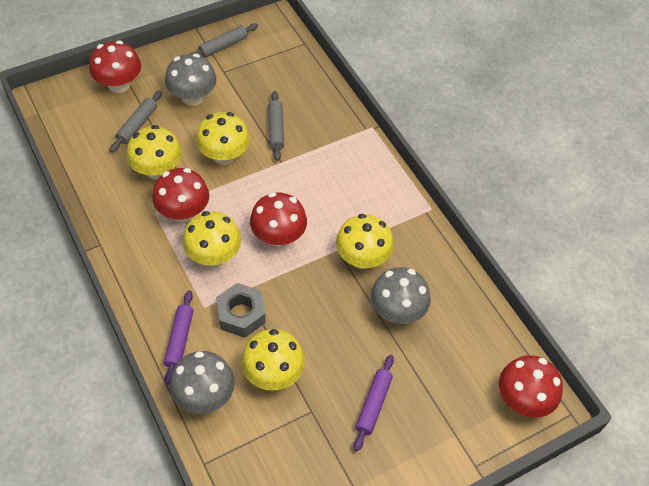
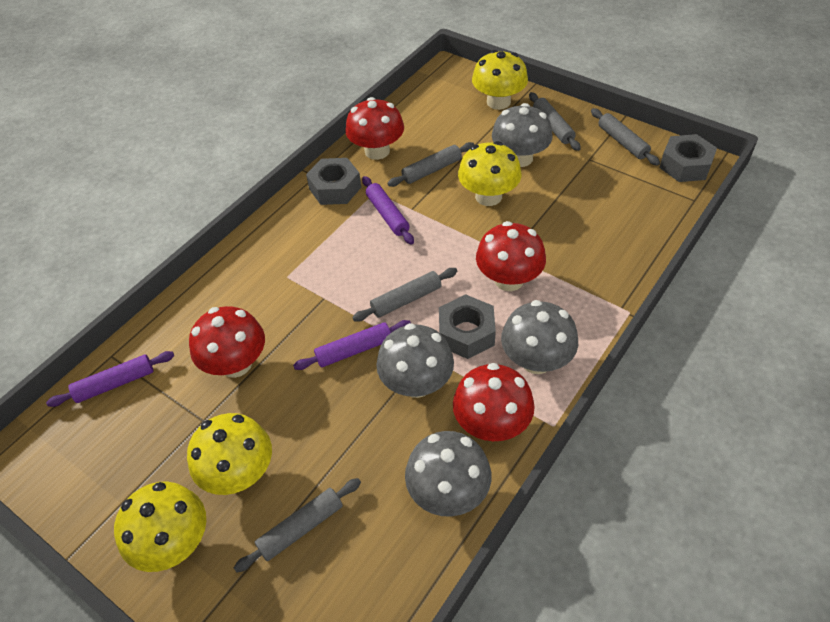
grey mushroom: [165,54,217,106] [170,351,235,414] [371,267,431,324] = 3 -> [376,323,454,398] [405,431,491,517] [492,103,552,167] [501,300,578,374] = 4
grey nut: [216,283,266,338] = 1 -> [306,158,361,205] [439,294,496,359] [659,134,717,182] = 3
grey rolling pin: [110,90,162,153] [190,23,258,58] [268,91,284,161] = 3 -> [234,478,361,573] [352,268,457,322] [387,142,474,187] [529,92,581,151] [591,108,660,166] = 5
purple rolling pin: [164,290,194,385] [354,355,394,451] = 2 -> [46,351,174,407] [293,320,411,370] [362,176,414,245] = 3
yellow mushroom: [127,125,182,180] [183,211,241,267] [196,112,250,165] [241,329,305,391] [336,214,394,269] = 5 -> [114,481,206,572] [187,413,272,495] [458,141,522,206] [472,50,528,110] = 4

